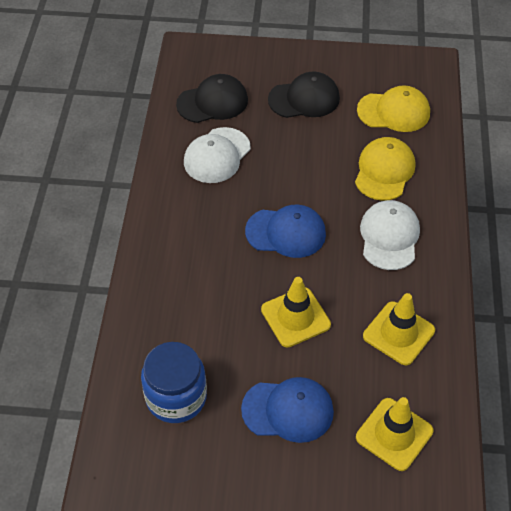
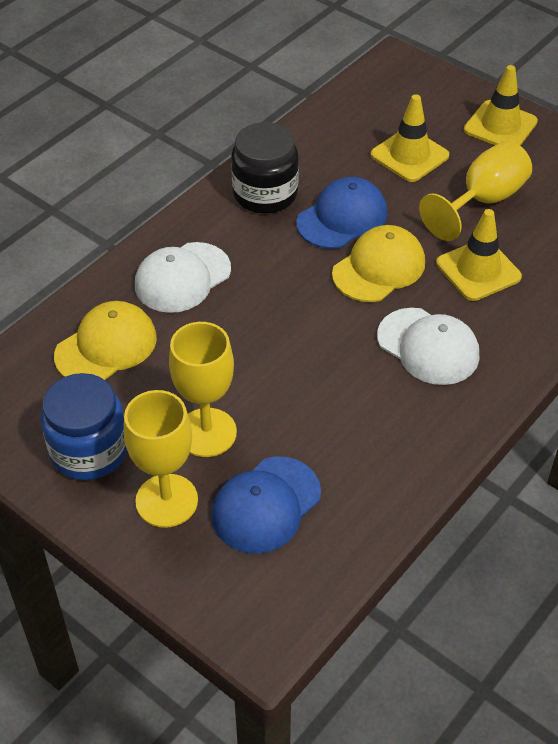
black cap: [176,74,248,123] [268,72,340,118] = 2 -> none = 0
black jar: none = 0 -> [231,122,299,214] = 1
yellow goblet: none = 0 -> [124,390,198,528] [169,322,237,457] [419,141,532,241] = 3

